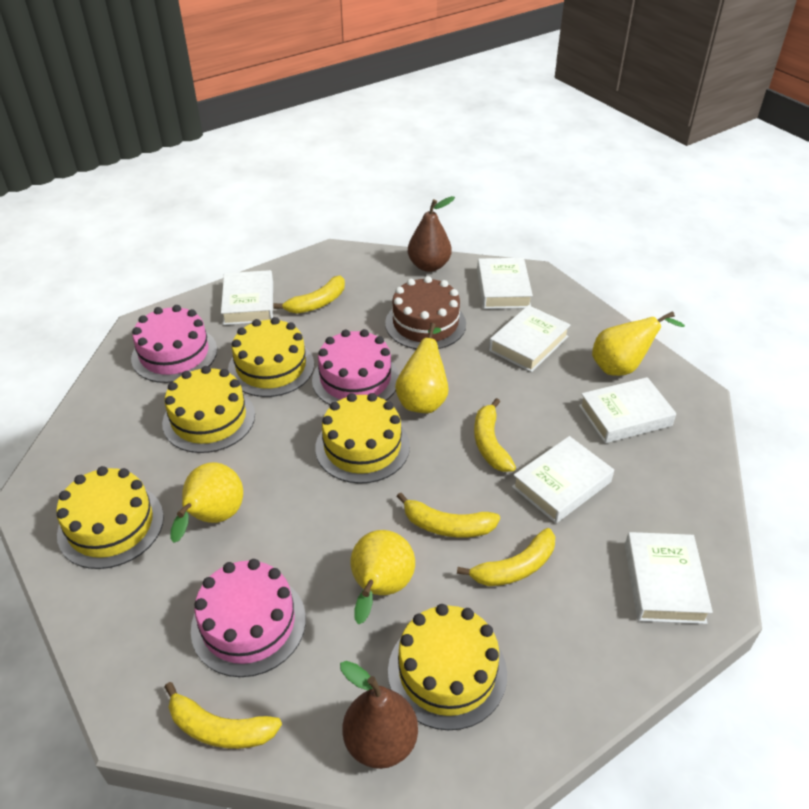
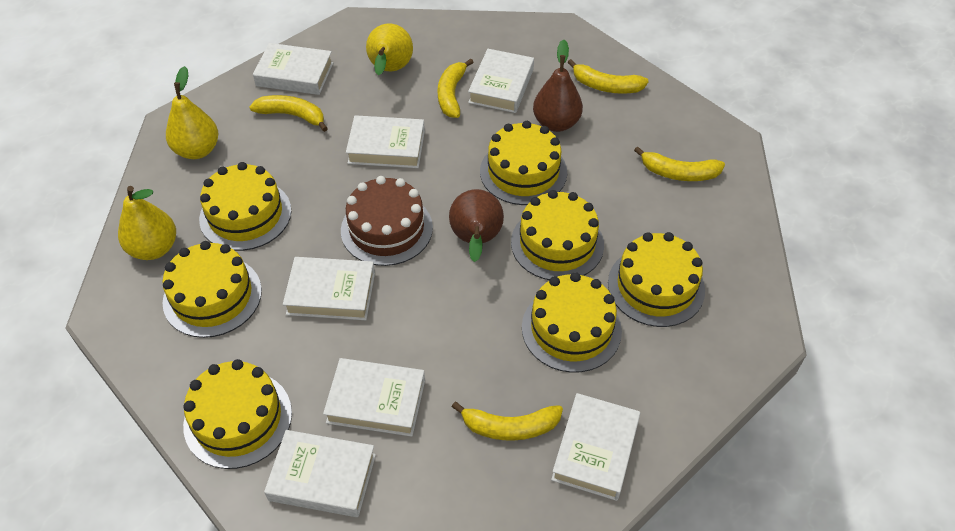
pink cake: [131,305,217,383] [191,559,306,677] [312,329,399,405] = 3 -> none = 0
white book: [221,270,273,325] [477,258,533,309] [489,305,570,372] [512,436,614,523] [579,377,676,443] [625,532,713,624] = 6 -> [253,43,333,95] [264,430,376,517] [283,257,375,320] [323,358,425,437] [346,115,425,168] [468,49,534,113] [551,393,640,501] = 7
yellow cake: [56,466,164,569] [162,366,255,453] [228,317,314,397] [315,393,410,484] [388,604,507,730] = 5 -> [162,241,262,338] [183,359,292,469] [199,162,291,251] [480,121,567,205] [511,190,604,280] [522,272,622,373] [608,232,705,327] = 7
yellow pear: [170,462,243,543] [351,530,415,624] [395,323,449,413] [592,311,685,376] = 4 -> [118,186,176,260] [166,66,218,159] [366,24,413,75] = 3

